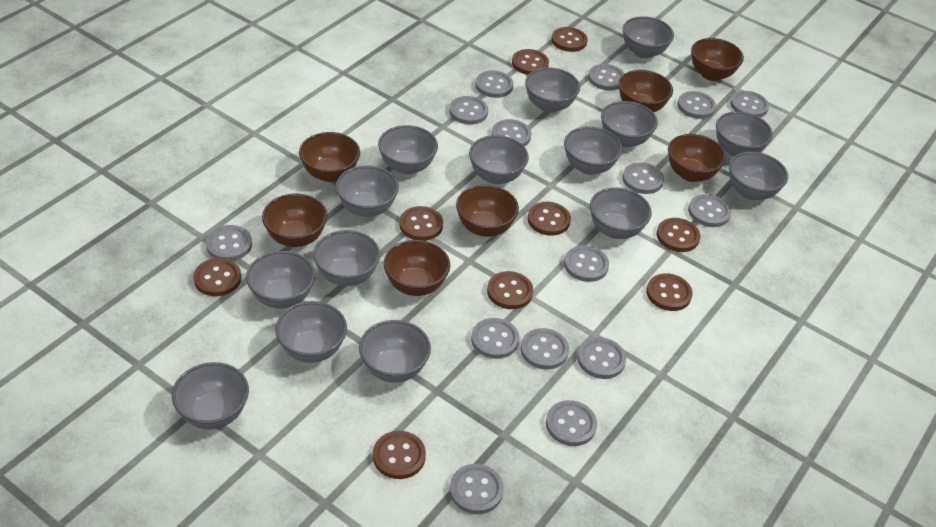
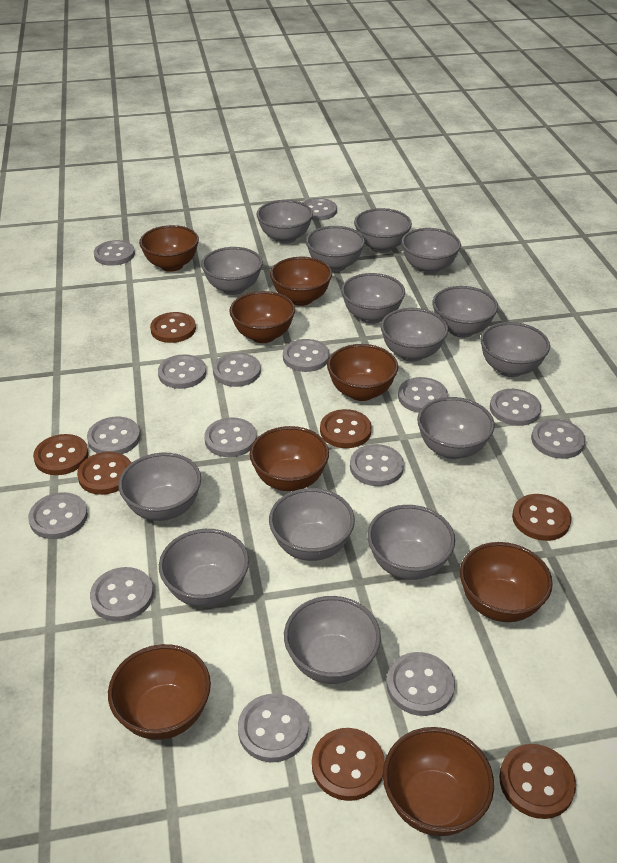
brown bowl: [262,193,328,247] [299,132,360,182] [384,240,450,296] [456,185,519,237] [618,70,673,112] [668,134,726,182] [691,38,744,81] = 7 -> [108,644,211,740] [139,225,199,272] [229,291,295,343] [250,426,329,491] [270,257,332,306] [327,344,398,401] [383,727,494,836] [460,542,553,622] = 8
brown button: [193,258,241,296] [373,431,426,479] [399,206,443,241] [487,271,533,309] [512,49,549,75] [528,202,571,236] [551,27,588,52] [646,273,693,311] [657,218,700,252] = 9 -> [33,434,89,475] [77,452,131,495] [150,312,196,343] [312,728,385,801] [320,409,372,448] [499,744,576,819] [512,494,572,541] = 7

